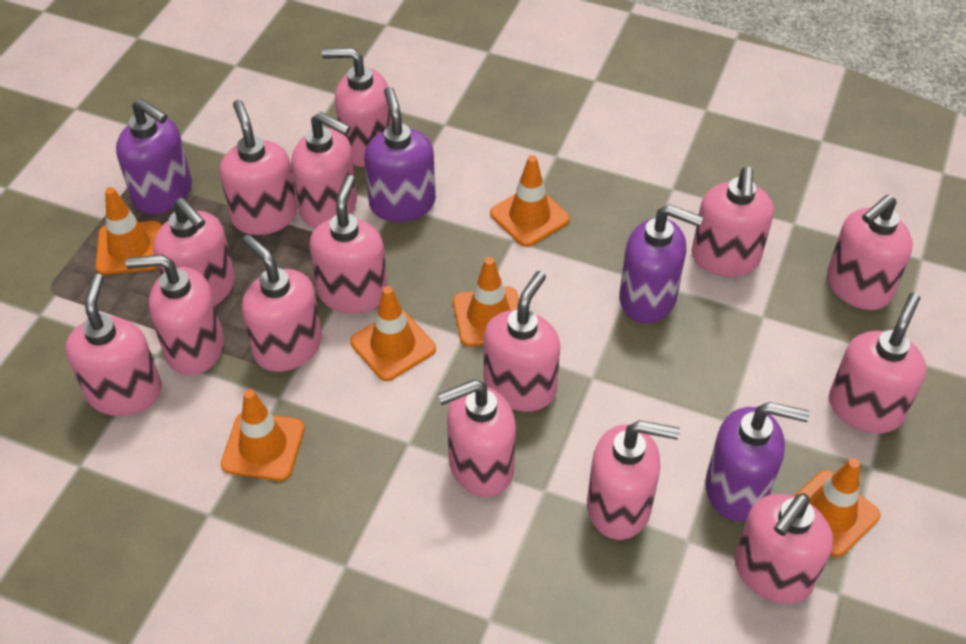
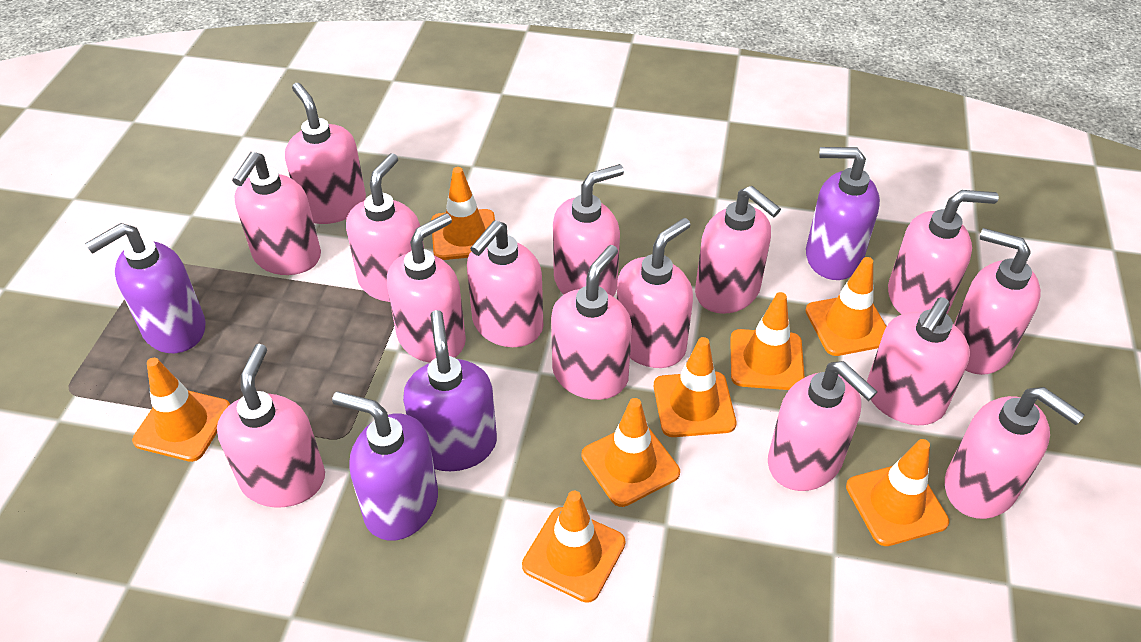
orange traffic cone: [95,187,162,275] [221,389,305,481] [350,286,436,381] [453,257,519,347] [490,155,570,247] [794,458,880,557] = 6 -> [132,358,230,462] [431,167,495,260] [522,491,626,603] [582,398,680,507] [654,337,736,437] [730,292,805,390] [805,257,887,356] [846,439,949,546] = 8

